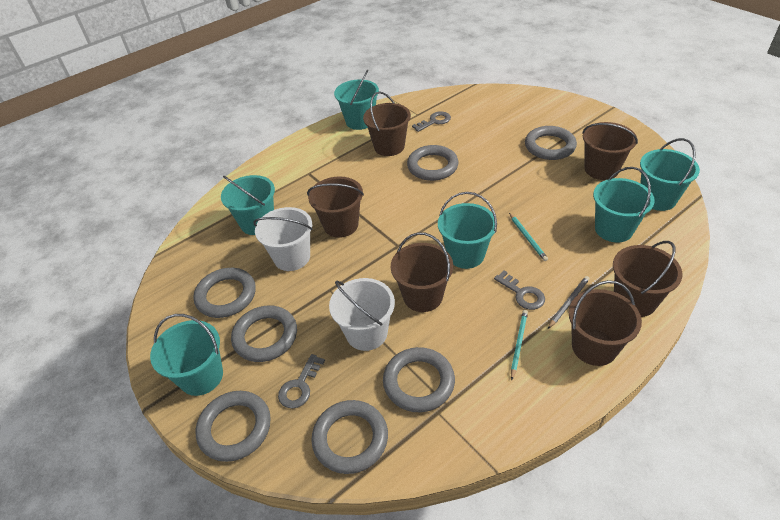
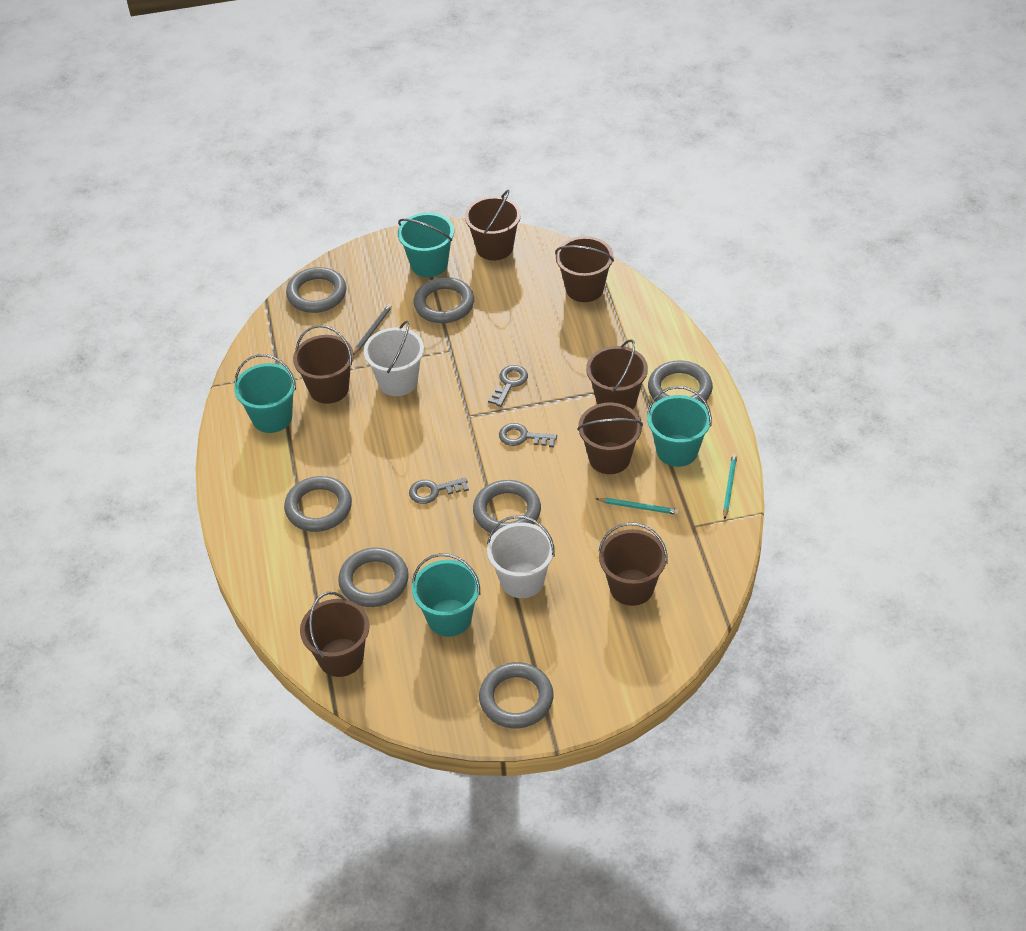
brown bucket: [307,177,364,238] [363,91,411,156] [391,232,453,312] [569,280,642,366] [582,122,638,180] [613,241,682,317] = 6 -> [293,325,354,404] [300,592,370,677] [465,190,521,260] [555,236,614,302] [577,403,643,474] [586,339,648,410] [599,522,668,606] = 7
turquoise bucket: [150,314,223,396] [221,175,275,235] [334,70,379,130] [438,192,497,269] [593,167,655,243] [640,138,700,211] = 6 -> [234,354,296,433] [398,213,454,277] [412,553,480,637] [647,386,712,467] = 4

